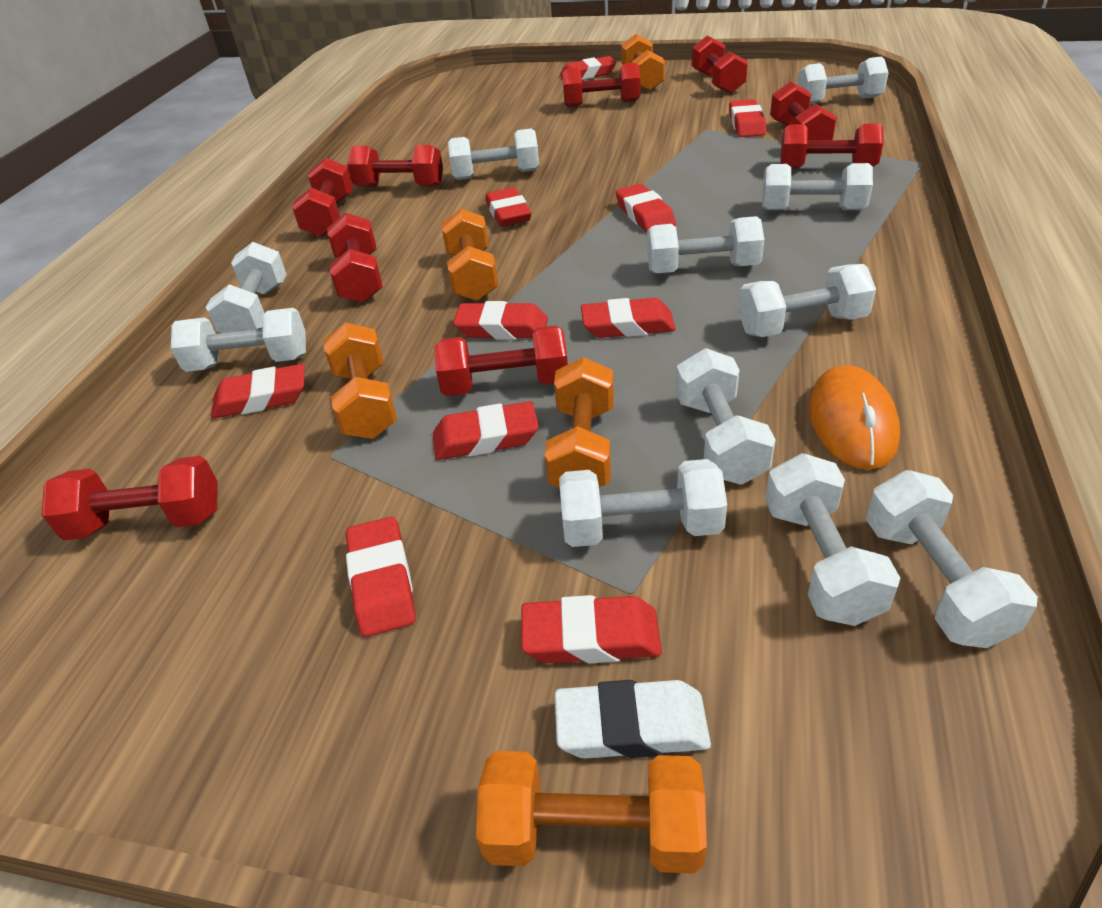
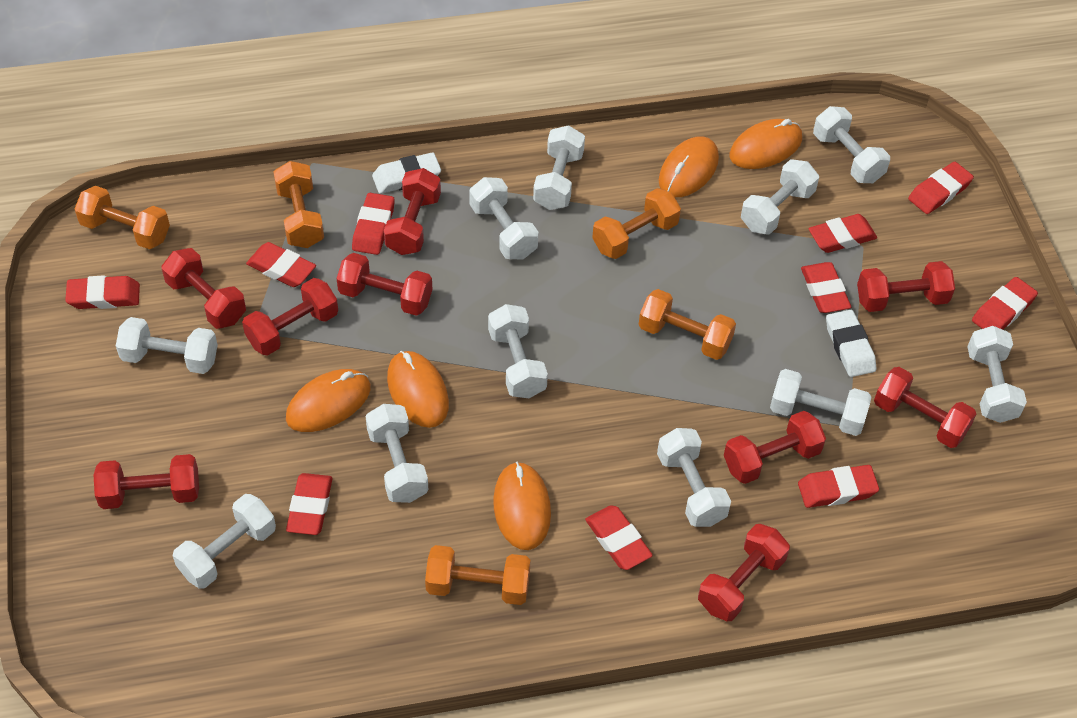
orange mouse: [809,365,900,470] = 1 -> [286,369,371,432] [387,351,449,428] [493,461,551,550] [659,136,719,197] [730,119,802,169] = 5
white eraser: [555,680,711,758] = 1 -> [372,152,441,194] [826,310,876,377] = 2

